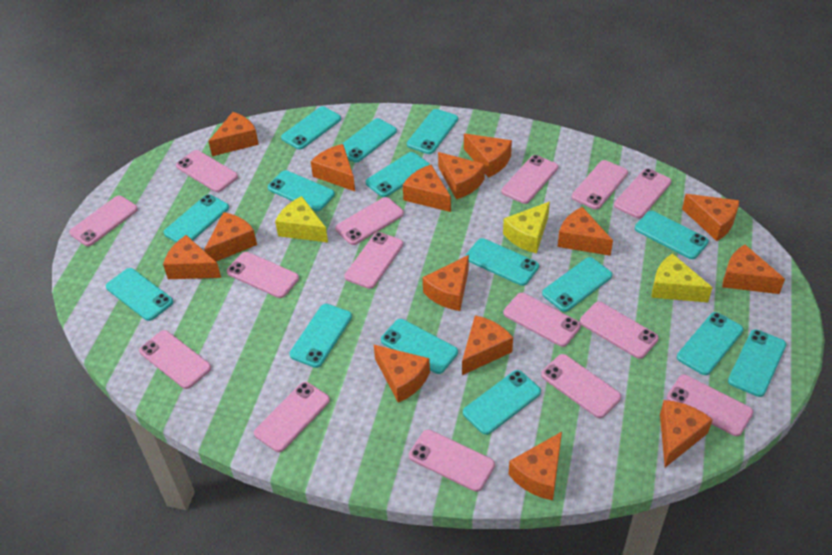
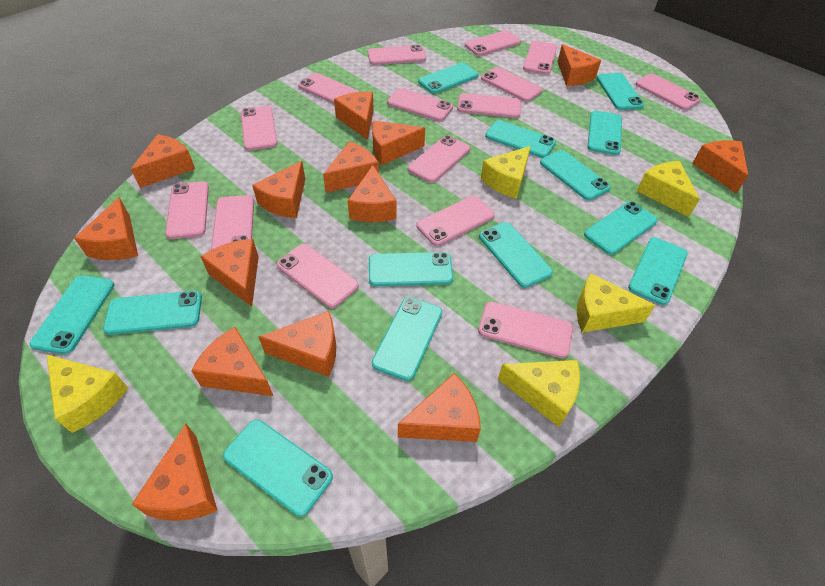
orange cheese: [163,235,221,279] [204,212,257,261] [208,112,259,156] [311,144,355,191] [373,344,430,403] [403,165,451,212] [423,255,469,311] [438,152,485,199] [462,315,513,375] [464,134,512,178] [508,432,562,500] [557,207,613,256] [660,400,713,467] [682,194,739,241] [722,244,785,294] = 15 -> [74,197,138,260] [131,134,195,188] [132,424,218,521] [191,327,273,396] [201,239,259,307] [252,161,305,218] [259,311,336,377] [323,141,379,193] [334,91,374,140] [348,165,397,222] [372,121,425,165] [398,373,481,442] [558,44,601,86] [692,140,748,194] = 14
turquoise phone: [106,268,173,321] [164,194,229,242] [268,170,335,211] [281,106,341,150] [289,304,352,368] [342,118,397,163] [366,152,430,197] [381,319,458,374] [407,109,458,154] [463,370,541,435] [465,238,539,286] [542,257,612,312] [635,211,709,259] [677,312,743,375] [728,329,786,397] = 15 -> [30,275,115,354] [103,291,202,335] [223,419,333,516] [369,252,453,286] [372,297,442,381] [418,63,478,94] [479,222,553,288] [485,120,556,158] [540,150,611,201] [584,201,658,255] [588,111,622,155] [597,73,644,110] [628,238,688,305] = 13
yellow cheese: [275,196,328,242] [503,202,550,253] [651,253,713,302] = 3 -> [46,354,128,433] [481,146,531,199] [498,360,580,427] [577,273,655,333] [637,161,700,217] = 5

